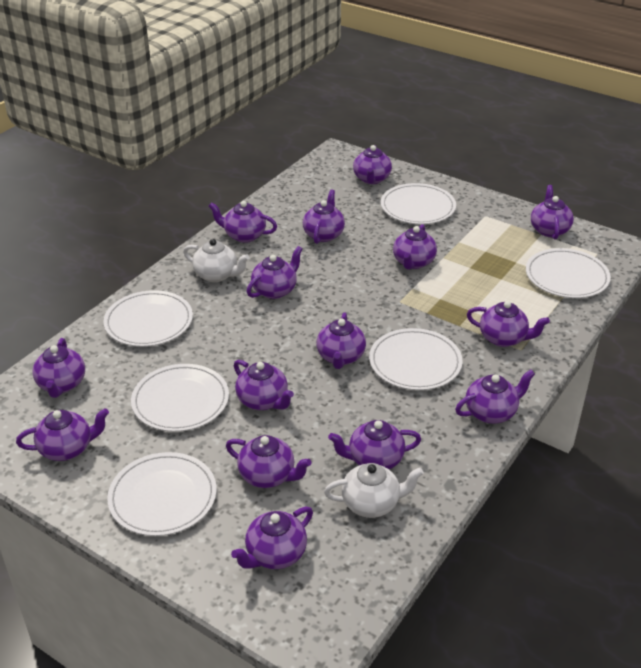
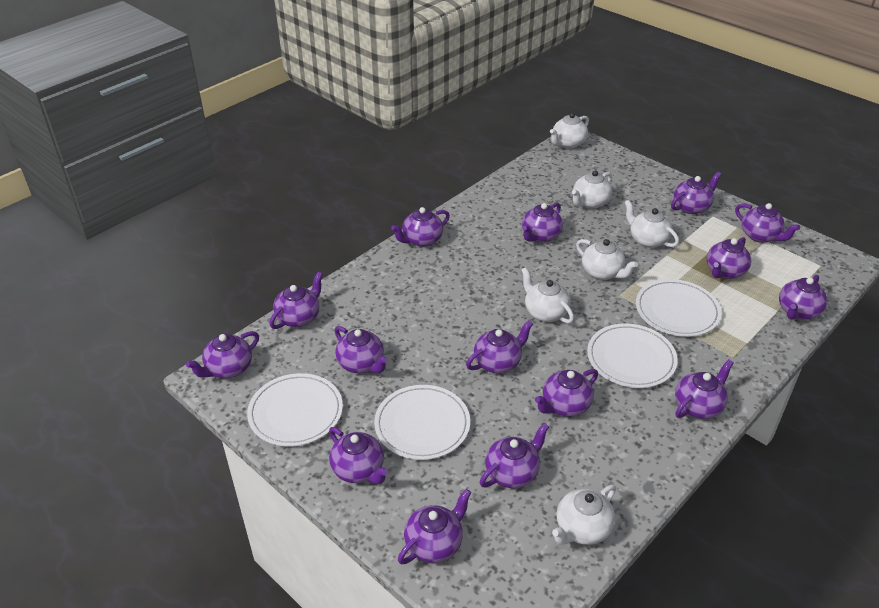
white plate: [104,290,193,347] [107,452,217,536] [131,364,229,432] [369,328,463,390] [381,183,456,224] [526,248,611,298] = 6 -> [247,373,343,446] [374,385,470,460] [587,323,678,388] [636,279,721,337] = 4
white teapot: [183,239,249,282] [324,463,424,518] = 2 -> [521,267,574,323] [550,113,589,149] [552,485,616,545] [572,170,612,209] [576,239,638,280] [624,200,679,248] = 6

